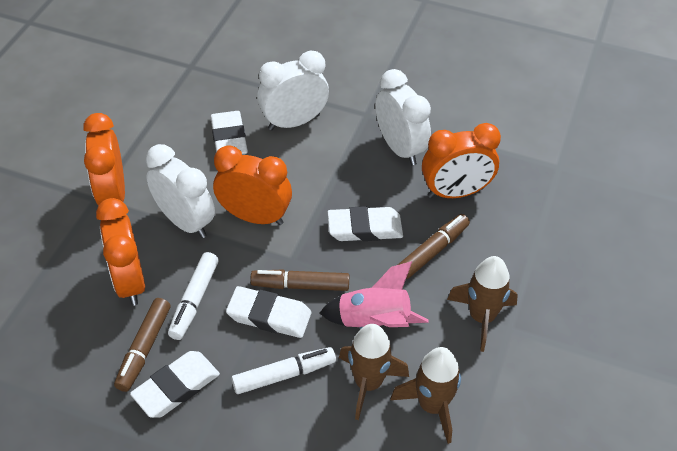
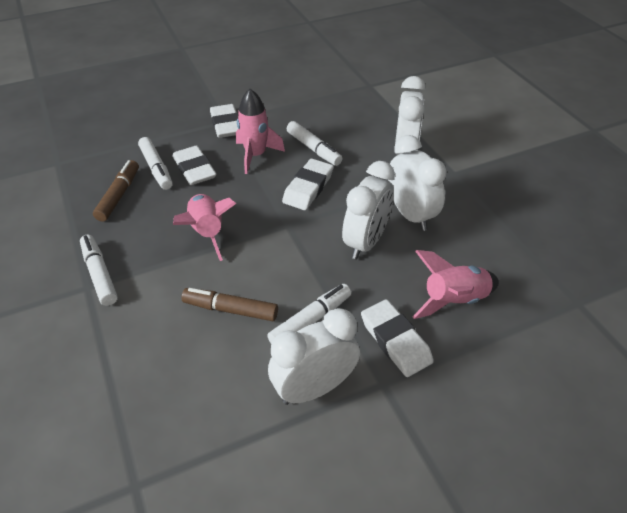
brown marker: [114,298,170,392] [250,269,350,291] [398,214,470,279] = 3 -> [93,160,139,222] [181,288,278,321] = 2
brown rocket: [339,324,409,420] [390,347,461,444] [447,256,518,352] = 3 -> none = 0
orange clock: [83,113,125,206] [96,198,145,306] [213,145,292,225] [422,123,501,198] = 4 -> none = 0
pink rocket: [320,261,429,329] = 1 -> [173,194,236,261] [236,89,285,174] [412,250,499,319] = 3
white clock: [146,144,215,238] [257,51,329,130] [375,69,431,166] = 3 -> [268,308,360,405] [342,161,395,259] [388,135,447,231] [395,76,426,155] = 4
white marker: [168,252,219,340] [231,347,336,394] = 2 -> [80,234,118,306] [138,137,173,190] [267,284,351,344] [287,121,342,166] = 4

